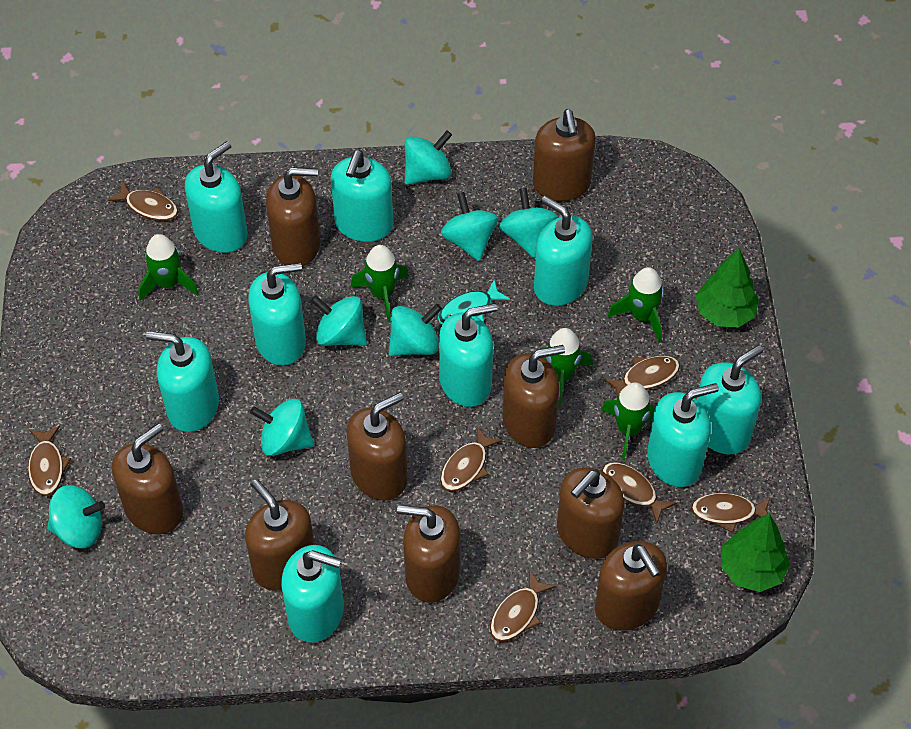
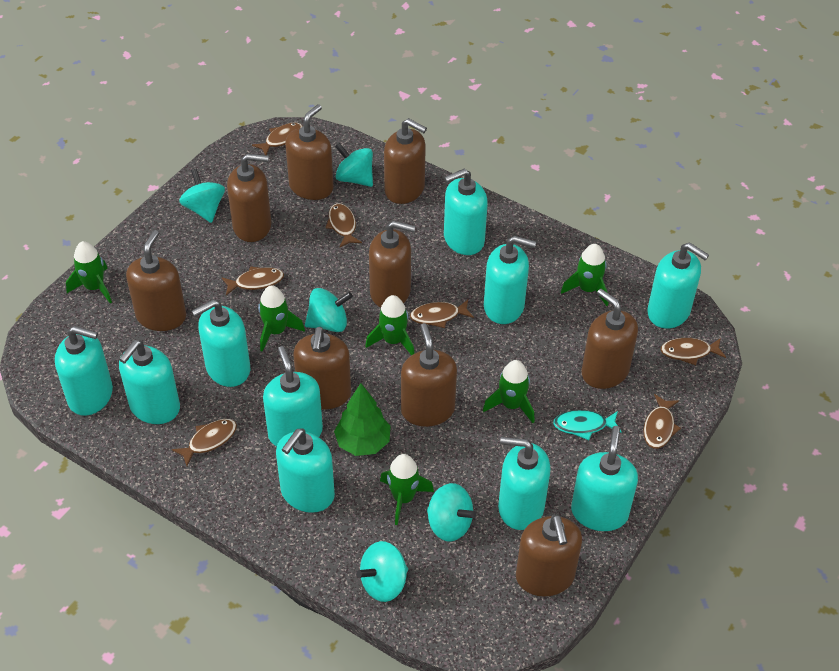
green rocket: [138,234,199,301] [350,245,409,322] [538,328,593,406] [601,383,655,460] [608,267,664,342] = 5 -> [66,241,112,303] [258,286,305,351] [365,295,415,355] [380,454,434,525] [483,360,535,423] [561,244,608,306] = 6
green tree: [696,248,759,328] [721,513,790,592] = 2 -> [334,383,391,456] = 1
turquoise soap dispenser: [146,331,219,432] [185,141,248,253] [248,263,306,366] [281,545,344,643] [331,150,393,242] [439,303,497,407] [534,196,593,306] [647,383,719,487] [697,345,763,454] = 9 -> [55,326,113,416] [119,340,180,424] [192,299,250,387] [263,346,323,446] [276,428,335,513] [444,169,488,255] [484,236,536,324] [498,437,550,530] [571,426,638,531] [647,243,709,329] = 10
turquoise spinning top: [47,485,105,548] [250,399,314,456] [311,295,367,346] [389,304,442,356] [405,131,452,185] [441,192,498,261] [499,188,558,258] = 7 -> [179,169,225,223] [305,288,353,332] [335,143,373,187] [356,541,408,602] [427,483,476,541] = 5

